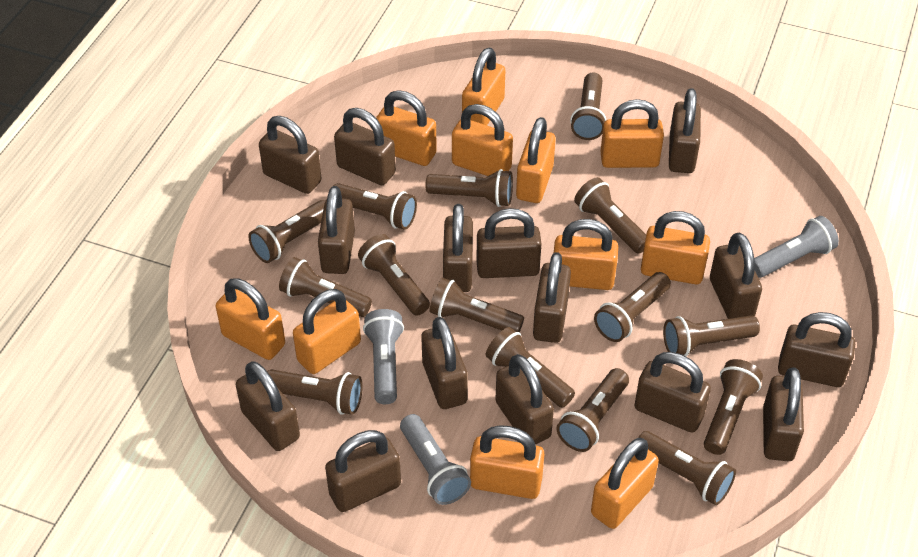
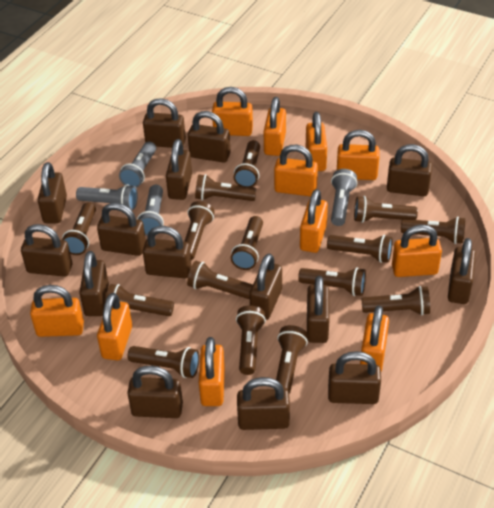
grey flashlight: [363,309,404,404] [400,414,471,505] [754,216,839,278] = 3 -> [76,184,138,210] [119,141,156,188] [137,185,164,236] [331,169,357,226] = 4

